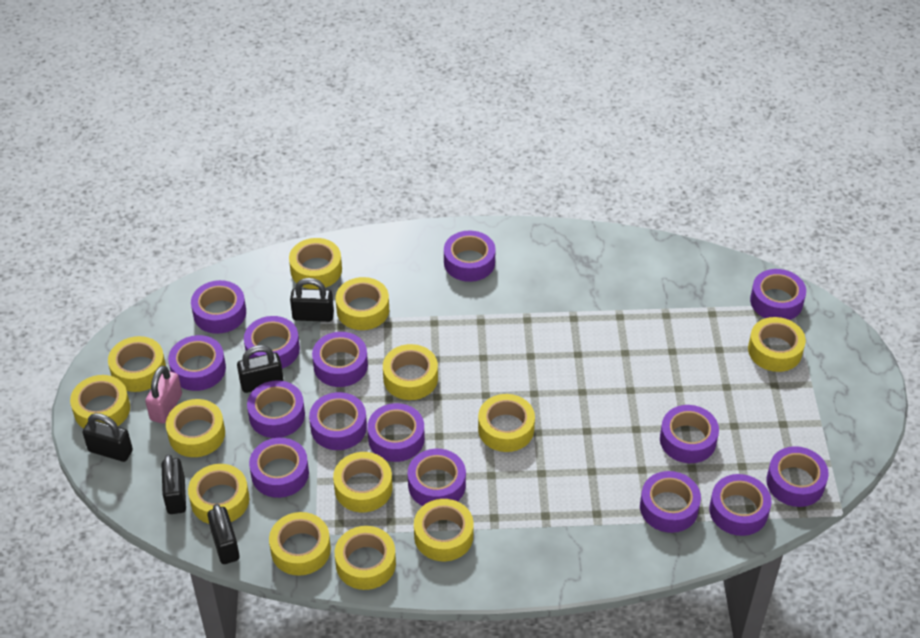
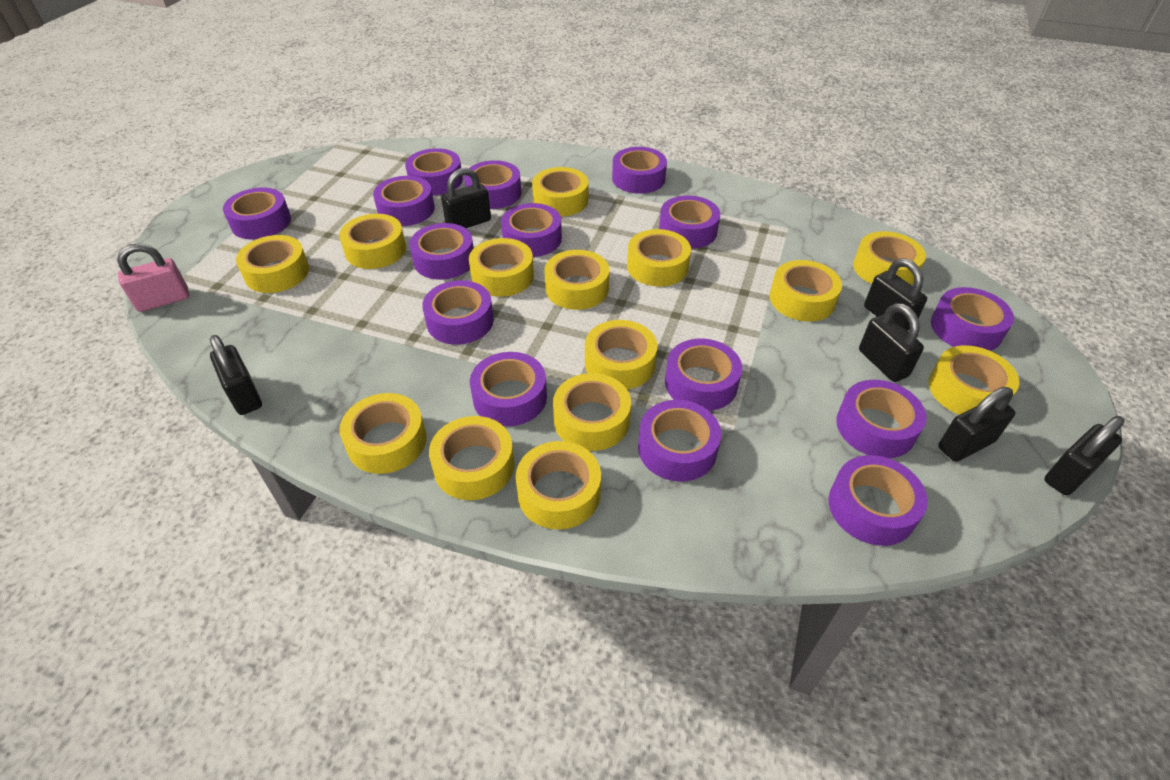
black padlock: [82,413,133,462] [161,454,186,514] [207,504,240,564] [237,345,284,393] [290,278,334,322] = 5 -> [210,335,262,415] [441,168,491,228] [859,303,924,382] [864,259,927,331] [938,387,1015,462] [1044,416,1125,495] = 6
yellow tape: [70,375,130,428] [108,336,166,392] [166,399,225,457] [188,464,249,524] [269,512,331,576] [289,238,342,289] [333,452,392,512] [335,526,396,590] [336,277,389,330] [383,344,438,400] [414,499,474,562] [478,394,535,452] [748,317,806,372] = 13 -> [236,235,309,293] [339,214,406,269] [340,393,427,474] [429,416,515,500] [469,238,534,297] [516,441,601,529] [532,167,588,216] [544,250,609,310] [553,373,631,451] [585,320,657,389] [627,229,691,287] [769,260,842,322] [853,231,926,285] [929,345,1019,415] = 14

